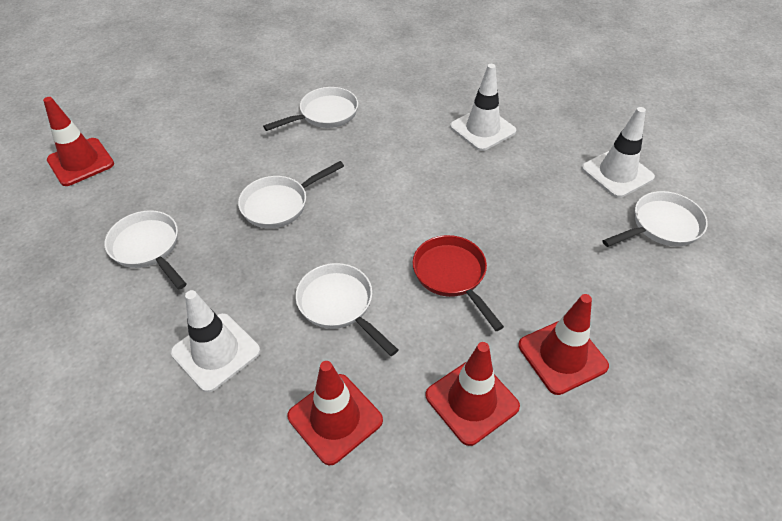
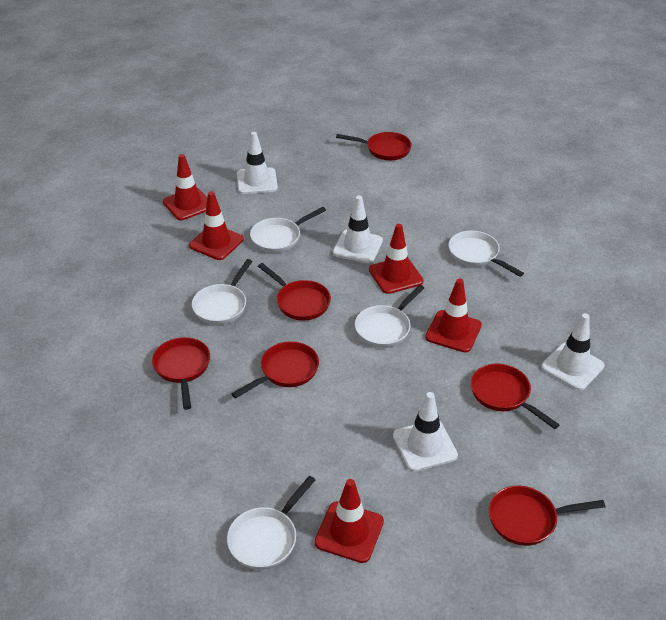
red pan: [413,235,504,331] = 1 -> [152,337,210,410] [231,341,319,398] [258,263,331,320] [336,132,412,160] [471,363,559,429] [489,486,605,546] = 6
red traffic cone: [43,97,114,186] [288,361,383,466] [425,342,520,446] [518,294,609,395] = 4 -> [163,154,207,220] [189,191,244,260] [314,479,384,563] [369,224,424,294] [425,279,482,352] = 5
white traffic cone: [171,290,260,392] [450,64,516,151] [582,107,655,198] = 3 -> [237,132,278,194] [333,195,383,263] [393,392,458,471] [541,313,605,391] = 4

